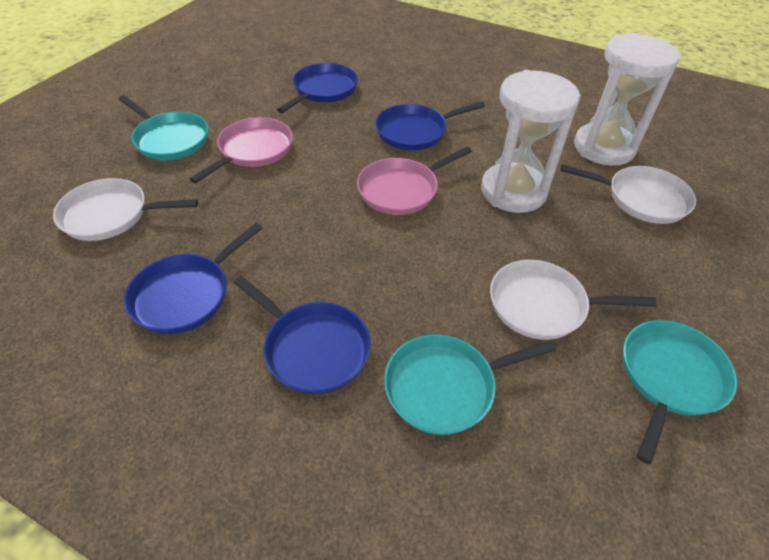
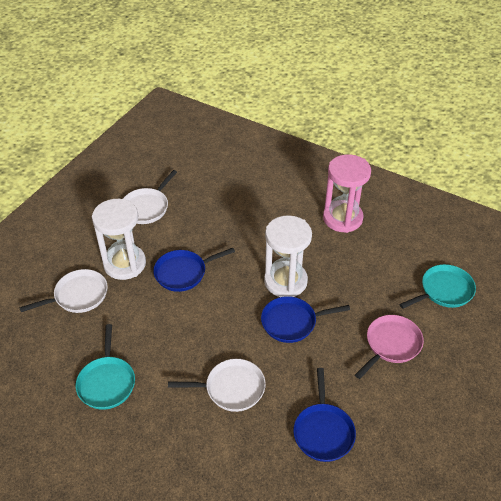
blue pan: [124,223,262,334] [233,276,371,394] [277,63,358,113] [375,101,485,151] = 4 -> [153,248,235,292] [261,296,350,343] [293,368,356,462] = 3
pink hourglass: none = 0 -> [323,154,371,233] = 1
pink pan: [189,117,293,184] [357,147,472,215] = 2 -> [355,315,424,379] = 1
turquoise pan: [119,95,209,160] [384,334,556,435] [623,320,737,464] = 3 -> [76,324,135,410] [400,264,476,309] = 2

